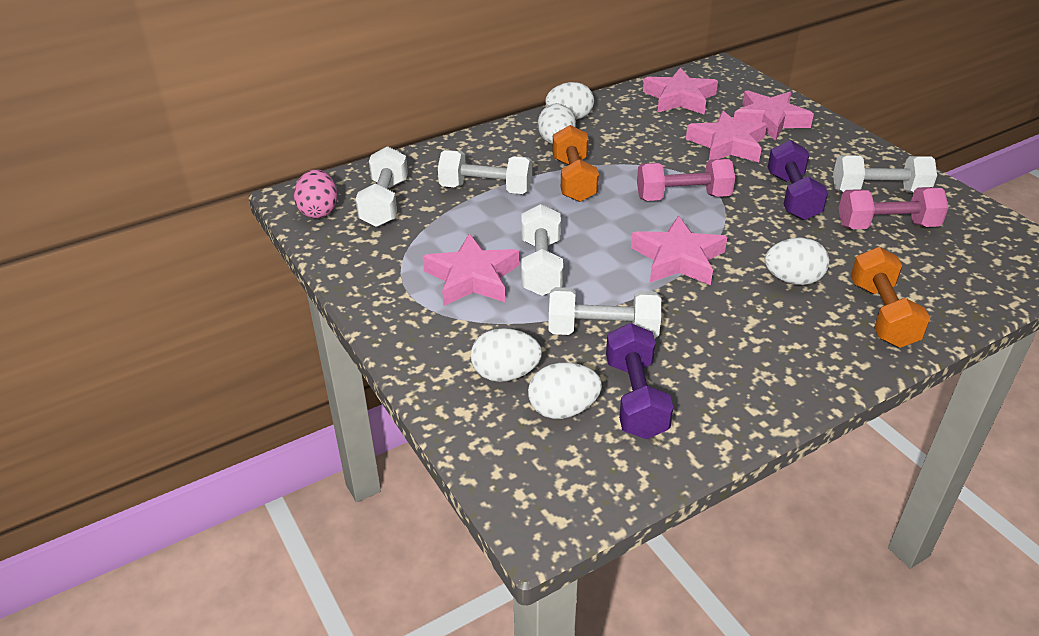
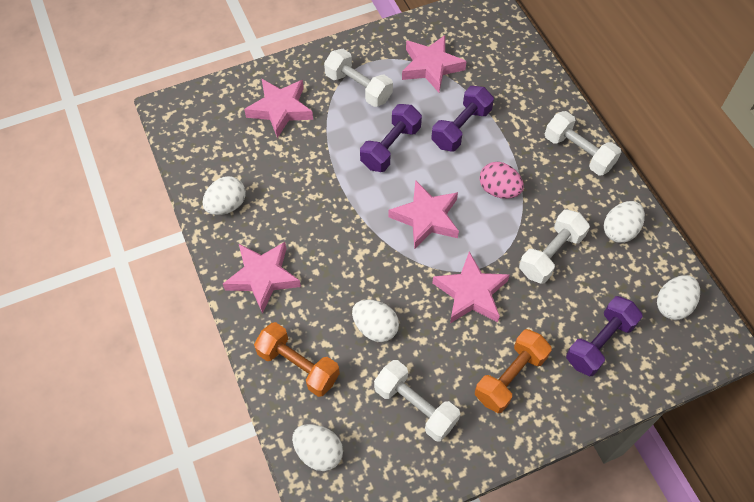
pink dumbbell: [637,159,735,201] [838,187,949,229] = 2 -> none = 0
purple dumbbell: [606,323,674,439] [768,140,828,220] = 2 -> [360,104,422,172] [431,86,494,152] [566,296,643,376] = 3
white dumbbell: [355,146,408,227] [438,150,532,194] [521,204,563,296] [548,287,661,339] [833,155,937,193] = 5 -> [324,49,393,107] [374,360,460,441] [519,209,590,284] [545,111,621,175] = 4

